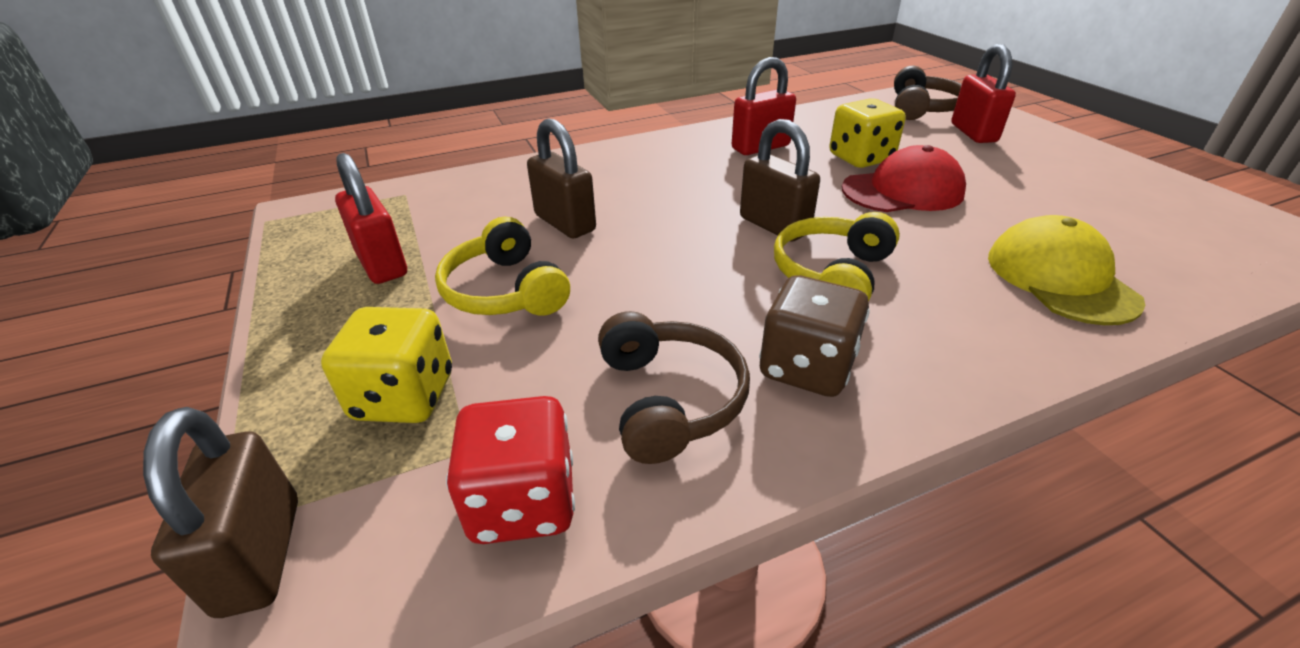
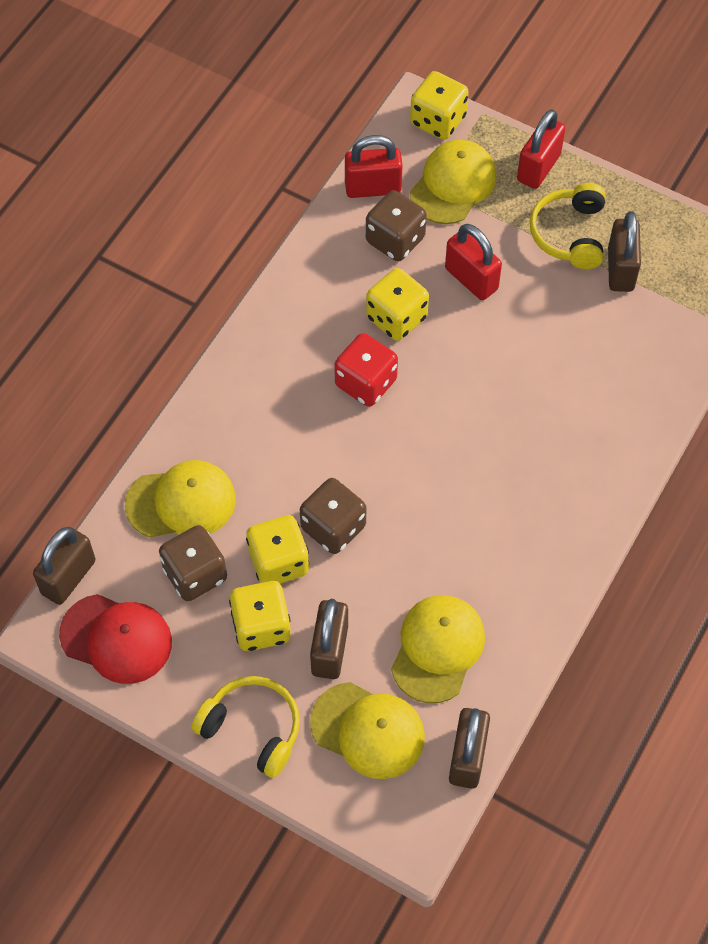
brown dice: [759,275,870,397] = 1 -> [159,525,227,601] [300,478,366,554] [366,190,427,261] = 3
brown headphones: [598,311,750,464] [894,66,962,120] = 2 -> none = 0
brown padlock: [143,407,298,618] [527,118,596,238] [740,119,820,242] = 3 -> [33,527,96,605] [310,599,348,679] [449,708,490,789] [608,211,641,292] = 4
yellow cap: [988,215,1146,325] = 1 -> [125,460,236,538] [310,682,425,779] [391,595,485,703] [410,140,497,224] = 4
yellow dice: [321,307,452,423] [829,98,906,168] = 2 -> [229,581,291,651] [246,515,309,584] [366,268,429,341] [410,71,469,140] = 4

